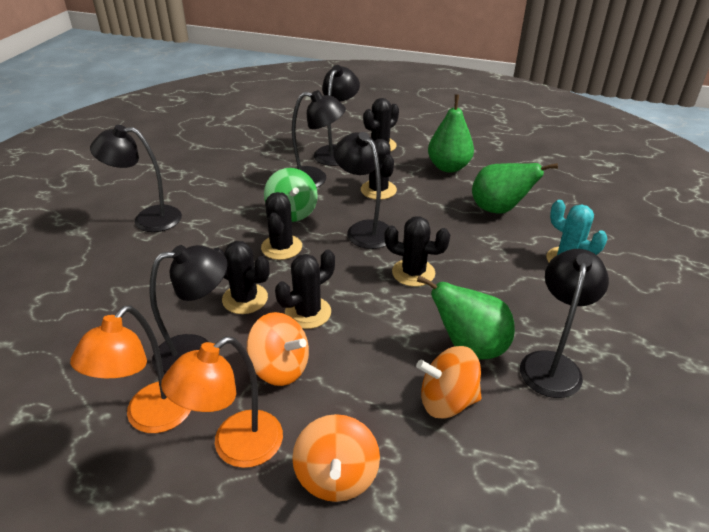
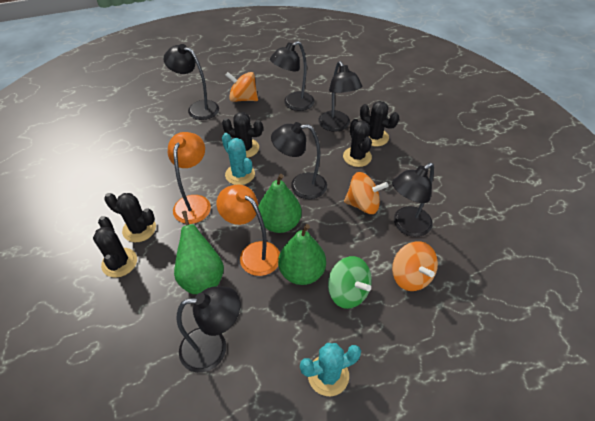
black cactus: [213,241,269,314] [261,192,302,260] [275,250,335,329] [361,139,397,200] [363,98,399,152] [384,216,450,287] = 6 -> [93,216,137,278] [105,193,156,242] [222,112,263,158] [343,119,372,167] [360,101,399,146] = 5
turquoise cactus: [547,200,607,262] = 1 -> [222,133,255,185] [300,343,361,396] = 2

